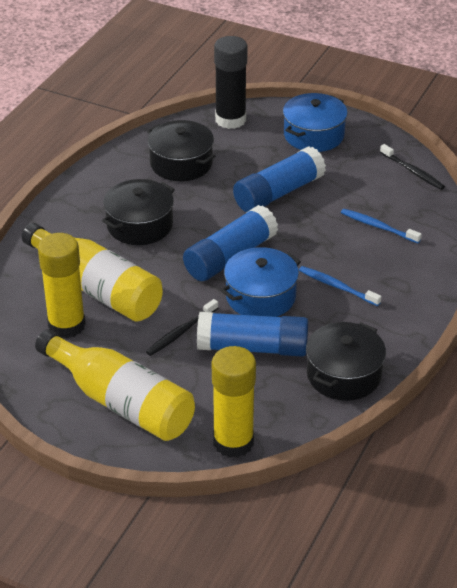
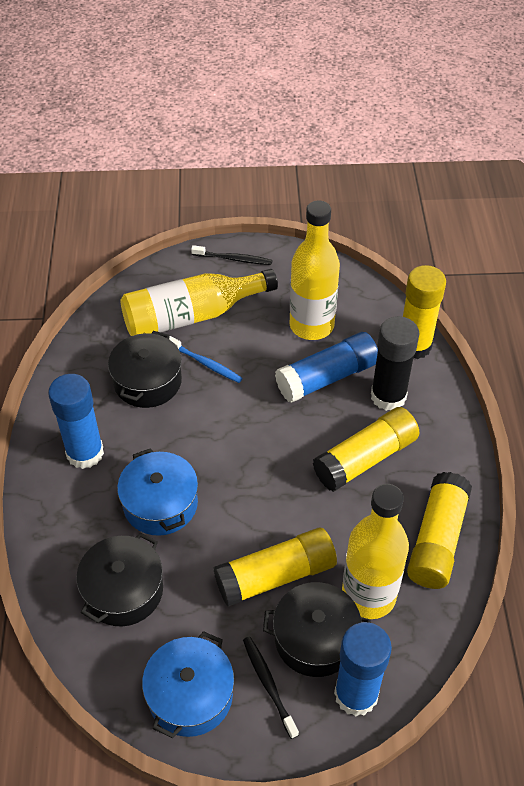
blue toothbrush: [299,266,382,306] [341,209,422,243] = 2 -> [169,336,242,383] = 1
yellow bottle: [22,223,163,322] [35,329,195,441] = 2 -> [120,269,278,336] [290,200,340,340] [342,484,409,619] = 3
yellow glue stick: [38,233,86,338] [212,346,256,458] = 2 -> [213,528,337,607] [313,407,420,492] [403,265,446,359] [407,472,472,589] = 4

